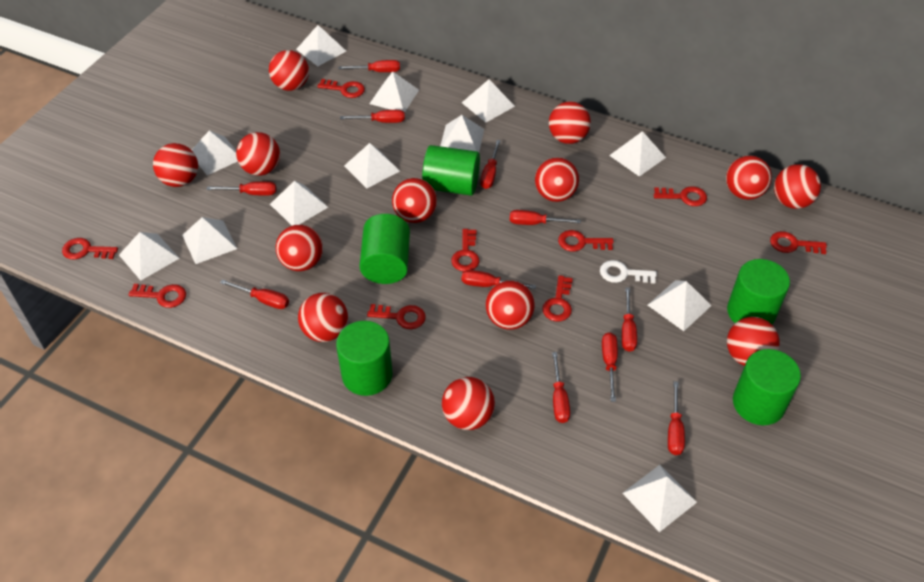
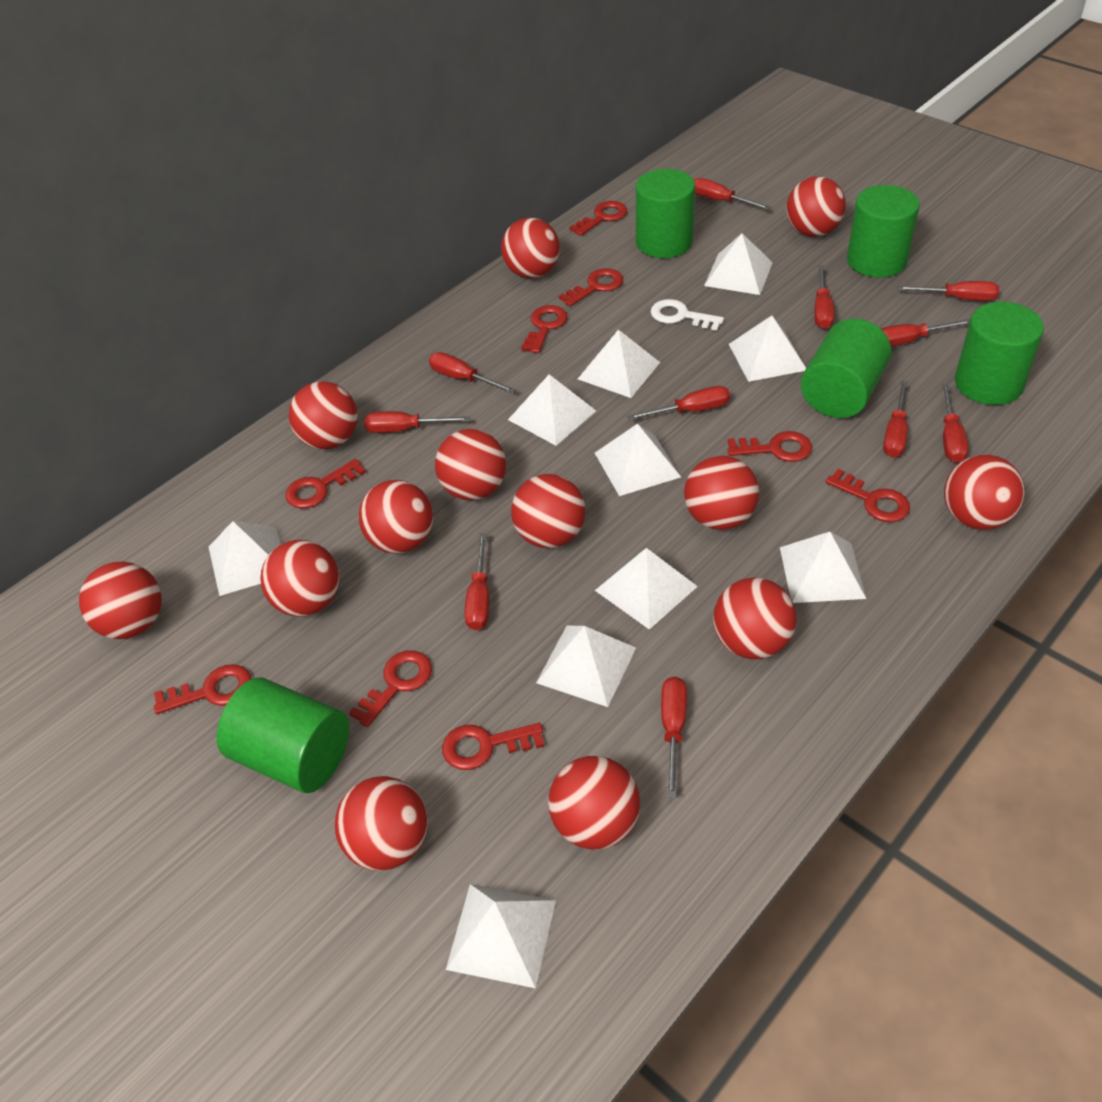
white pyramid: [119,232,180,281] [182,217,237,264] [192,130,238,175] [270,181,328,226] [296,25,346,66] [344,143,400,189] [369,71,419,113] [440,115,484,152] [462,79,515,122] [609,131,666,176] [622,465,697,532] [648,280,712,331] = 12 -> [209,521,281,596] [446,884,556,988] [508,374,596,446] [536,626,636,707] [578,329,660,398] [595,424,681,496] [595,548,698,630] [704,233,773,295] [729,316,806,382] [780,532,866,603] = 10

